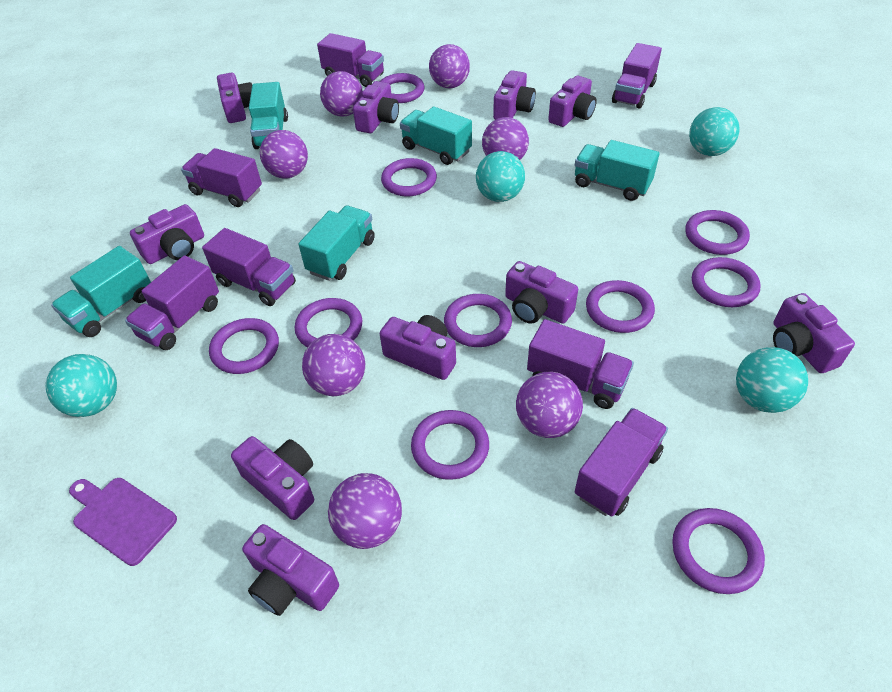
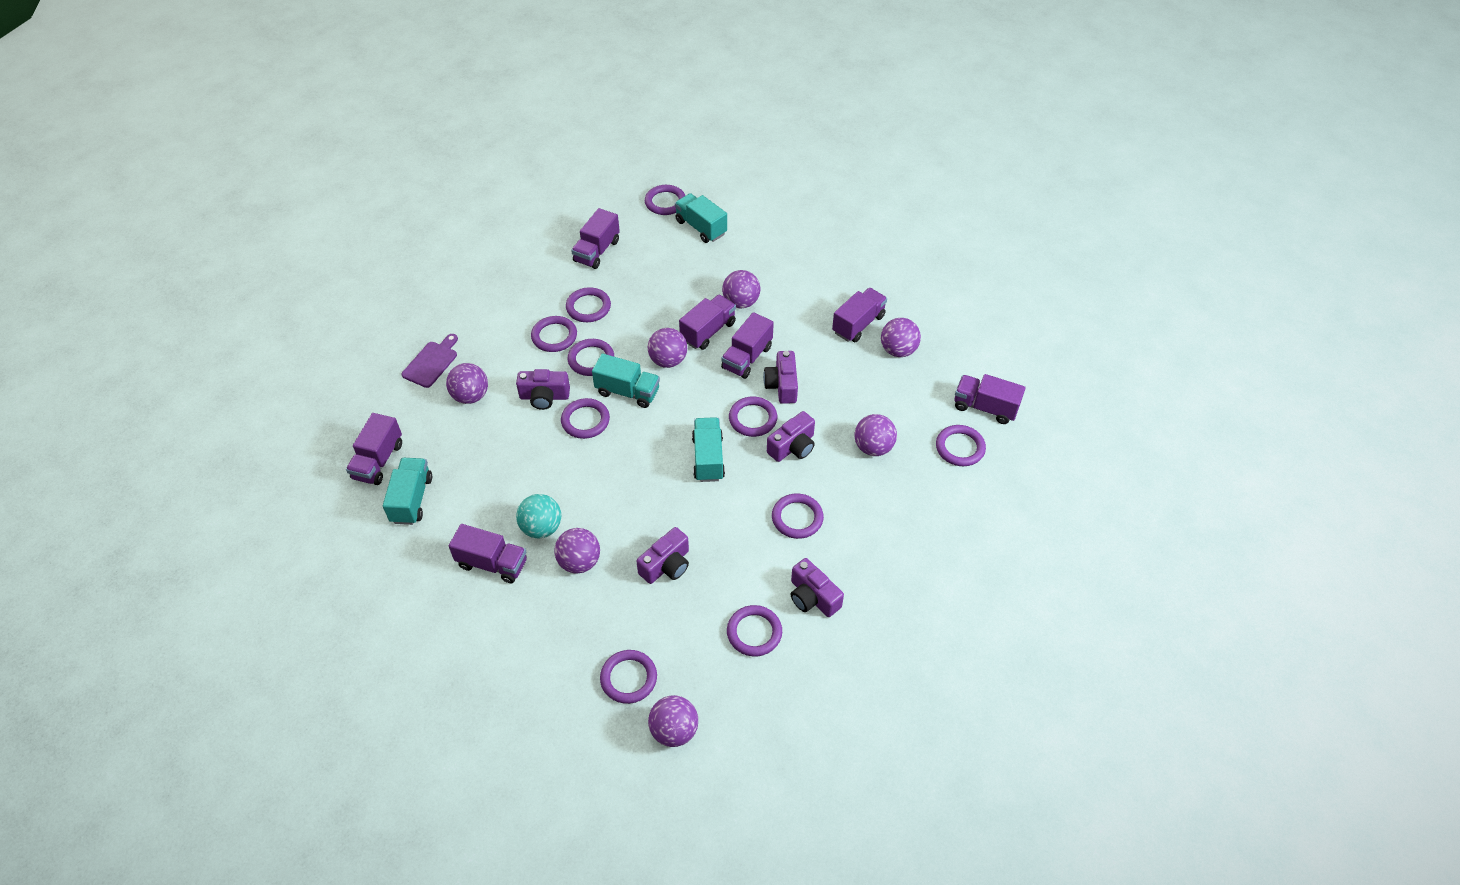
purple camera: [130,204,204,264] [217,73,252,123] [231,436,314,520] [242,524,339,616] [353,81,399,133] [380,315,456,380] [493,70,536,120] [505,261,578,324] [548,76,597,127] [773,293,855,373] = 10 -> [516,369,570,410] [636,527,689,584] [763,351,798,404] [767,411,815,462] [791,558,844,617] = 5
turquoise ball: [46,354,117,417] [476,151,525,202] [689,107,740,156] [736,347,808,413] = 4 -> [516,494,561,539] = 1
turquoise truck: [51,246,151,337] [249,82,288,149] [298,205,375,281] [400,106,472,165] [575,140,660,201] = 5 -> [383,458,432,525] [592,354,660,408] [675,193,727,243] [692,417,725,482] = 4

